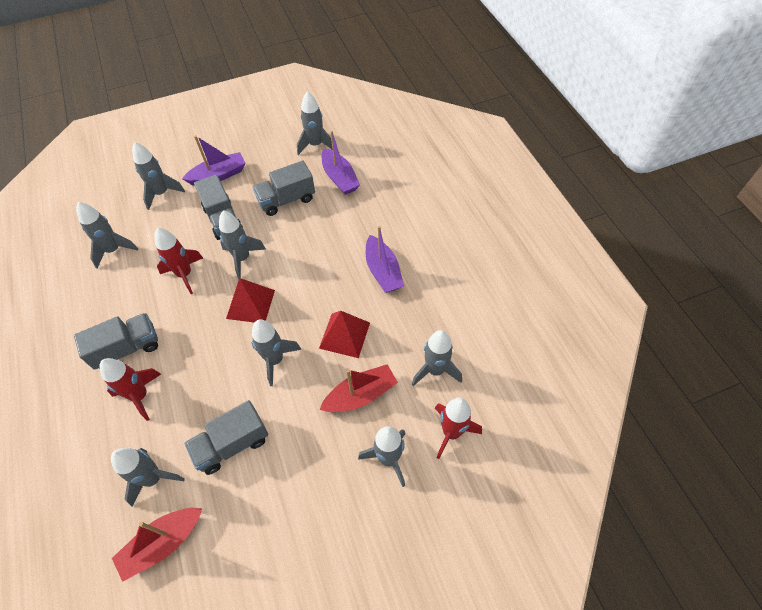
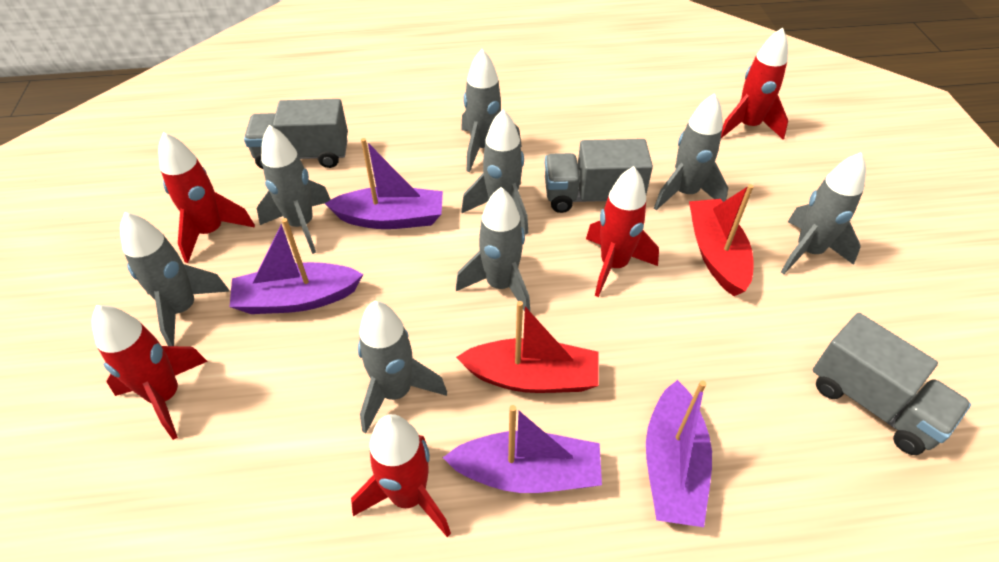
grey truck: [74,313,158,370] [184,400,268,475] [194,174,243,240] [252,161,315,216] = 4 -> [244,99,348,169] [545,139,653,213] [813,313,971,455] = 3
purple boat: [182,135,245,185] [321,131,360,195] [366,226,404,293] = 3 -> [230,218,363,314] [324,138,443,229] [443,405,602,493] [646,380,712,527] = 4
red pyramid: [226,278,275,323] [319,311,370,358] = 2 -> none = 0
red rocket: [99,358,161,421] [155,228,203,294] [435,398,482,459] = 3 -> [91,305,208,440] [158,132,255,263] [351,414,451,537] [586,166,659,297] [721,27,788,140] = 5

